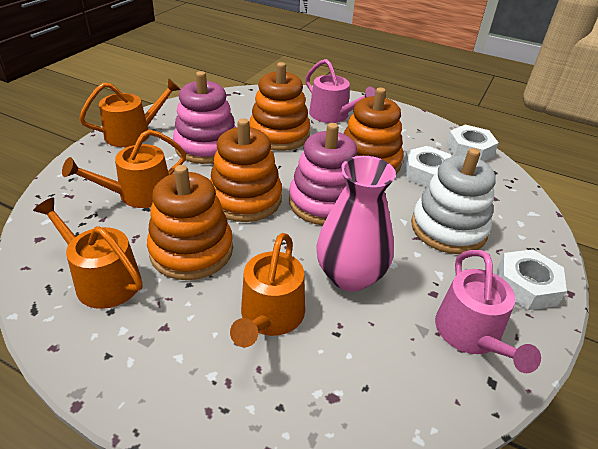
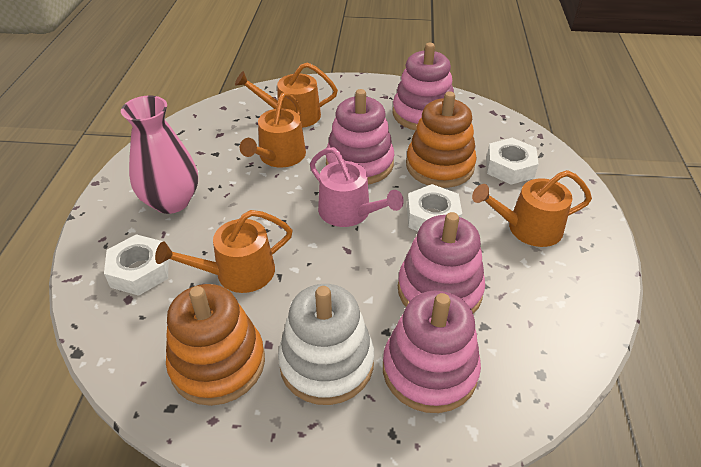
orange stacking toy: [147,165,233,280] [210,118,282,222] [249,62,310,151] [343,87,403,174] = 4 -> [166,284,265,406] [406,91,477,188] = 2
pink stacking toy: [173,71,236,164] [289,123,357,225] = 2 -> [326,89,395,184] [383,291,481,413] [393,43,454,130] [398,212,485,314] = 4
pink watering can: [305,59,376,123] [435,250,541,373] = 2 -> [310,147,404,227] = 1

